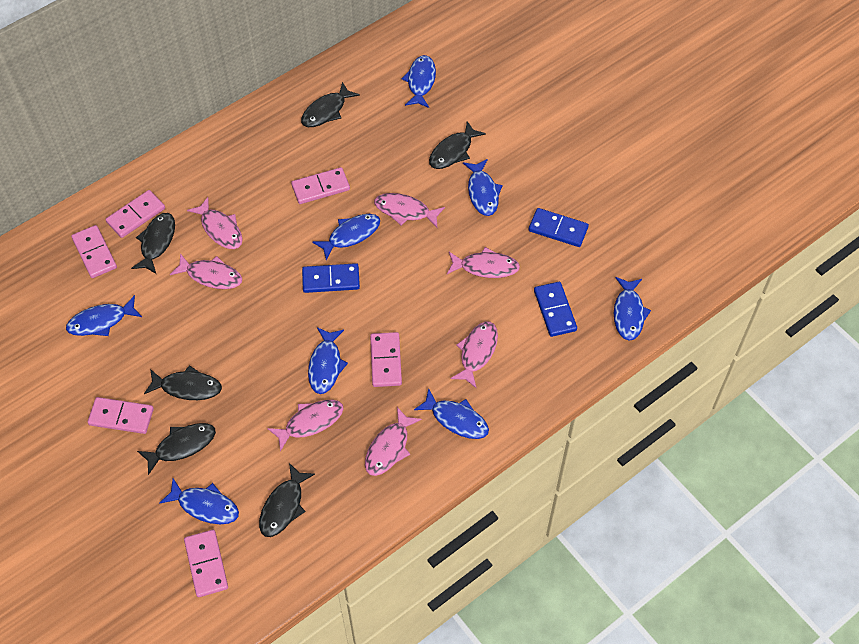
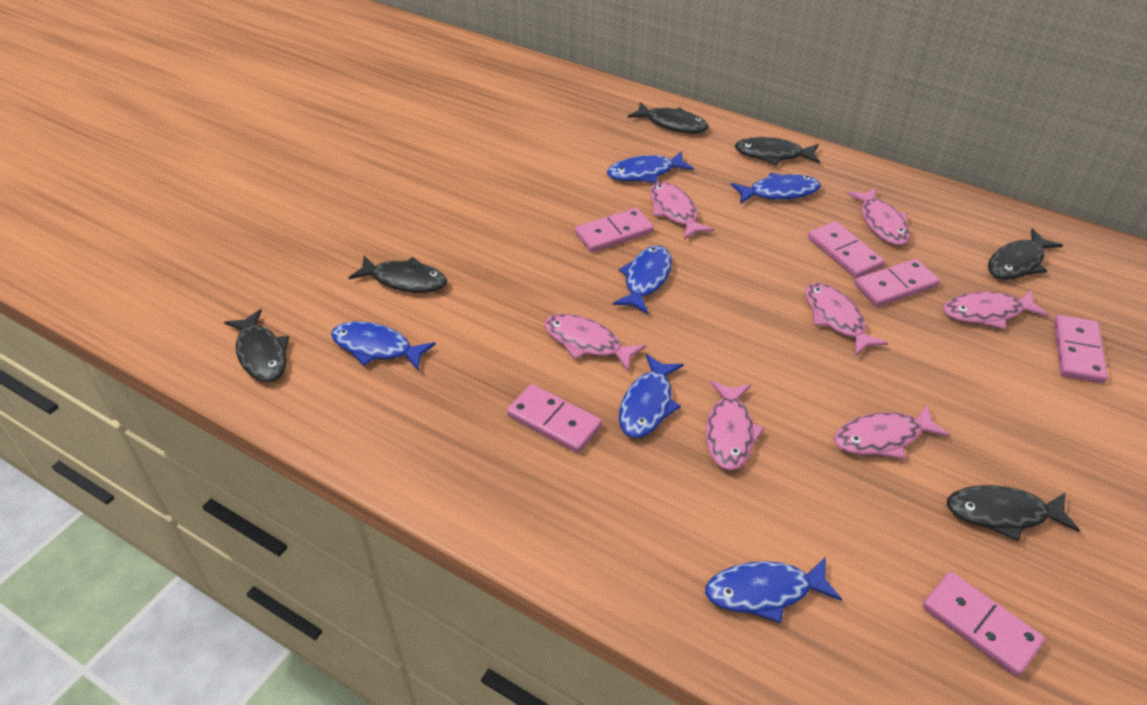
blue domino: [302,263,360,293] [529,208,589,247] [534,282,577,337] = 3 -> none = 0
blue fish: [66,295,142,336] [160,479,239,524] [308,327,348,394] [312,214,380,260] [402,55,436,108] [414,388,489,439] [463,159,503,216] [614,277,651,341] = 8 -> [331,321,436,370] [607,151,694,183] [613,246,672,314] [619,354,684,438] [705,557,842,623] [731,173,821,204] = 6

